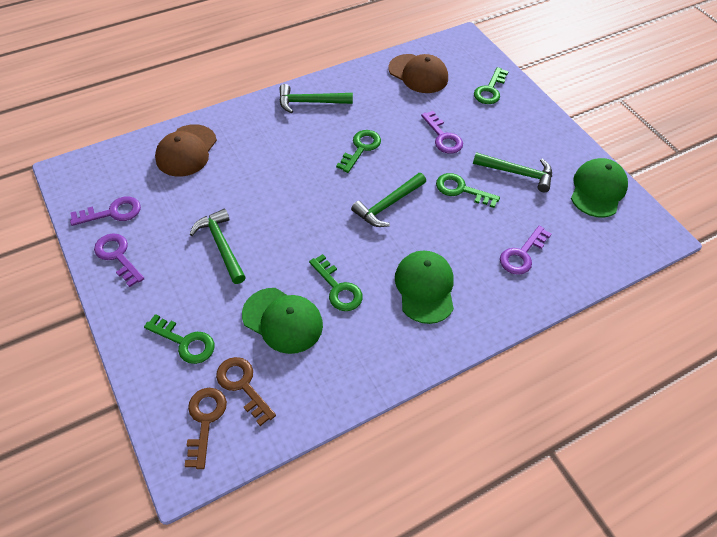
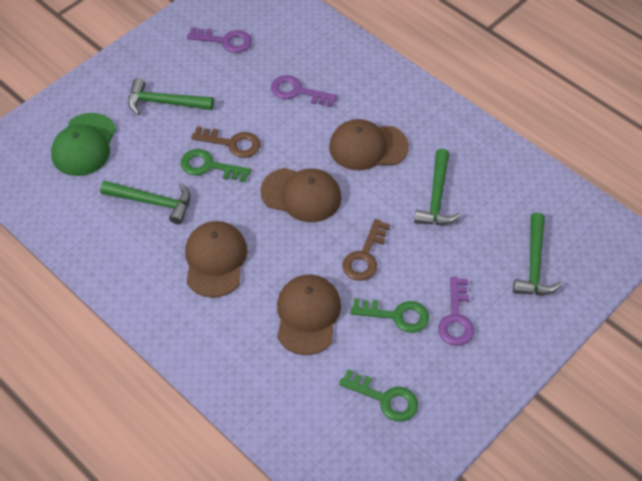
brown cap: [155,124,217,177] [388,54,448,93] = 2 -> [185,221,247,298] [260,168,341,222] [277,274,341,355] [329,119,409,171] = 4
green cap: [242,288,323,354] [395,251,454,324] [571,158,628,218] = 3 -> [51,113,116,176] = 1
green key: [144,314,215,364] [309,254,363,311] [336,130,381,173] [436,173,500,208] [474,67,509,104] = 5 -> [181,149,251,182] [339,369,418,422] [350,298,429,333] = 3
purple key: [70,197,141,226] [94,234,144,287] [421,111,463,154] [500,226,551,275] = 4 -> [187,27,252,53] [271,75,337,107] [438,277,474,346] = 3

